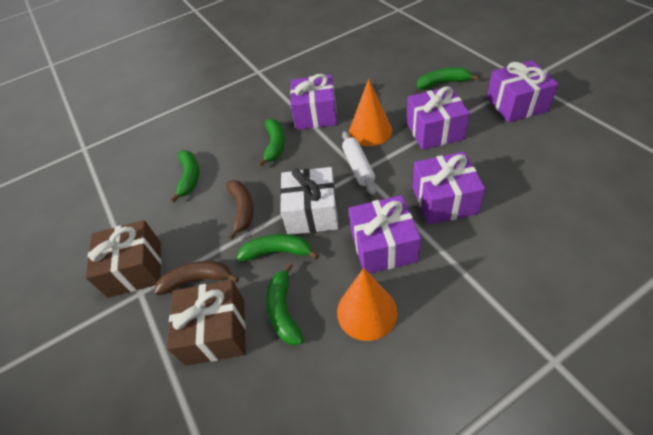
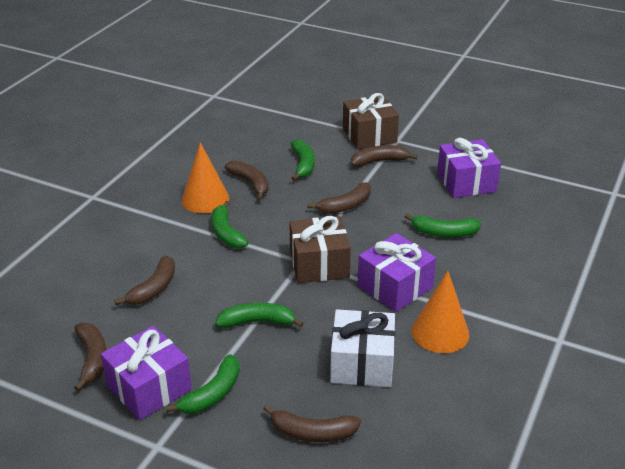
brown banana: [154,261,239,295] [226,180,254,240] = 2 -> [74,323,107,391] [114,256,175,305] [224,161,269,200] [263,405,361,442] [307,182,371,214] [351,145,418,167] = 6
purple gift: [290,74,337,130] [349,195,421,274] [406,86,470,150] [412,152,486,225] [486,60,559,122] = 5 -> [101,326,192,420] [357,233,436,312] [437,138,501,198] = 3
white rolling pin: [342,131,376,195] = 1 -> none = 0

